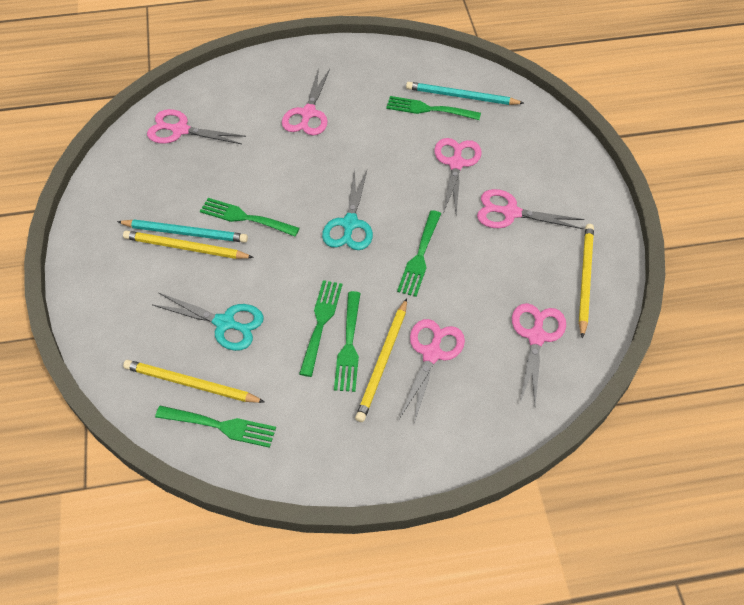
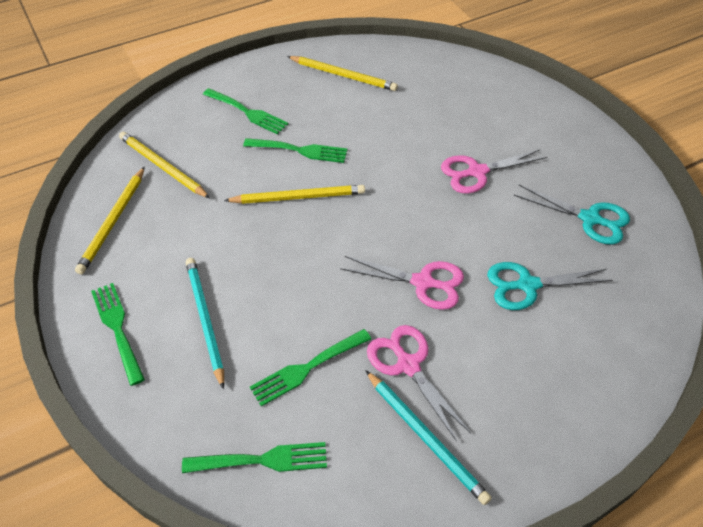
green fork: [155,406,276,448] [200,198,300,236] [299,280,342,377] [334,291,360,392] [386,96,481,120] [397,210,441,297] = 6 -> [91,283,145,386] [182,442,327,473] [203,88,288,134] [243,138,347,163] [250,329,371,406] = 5
pink scissors: [147,109,246,144] [282,68,330,135] [399,319,465,423] [434,138,482,214] [477,189,584,229] [512,303,566,405] = 6 -> [340,256,464,310] [367,325,471,442] [441,149,547,194] = 3

